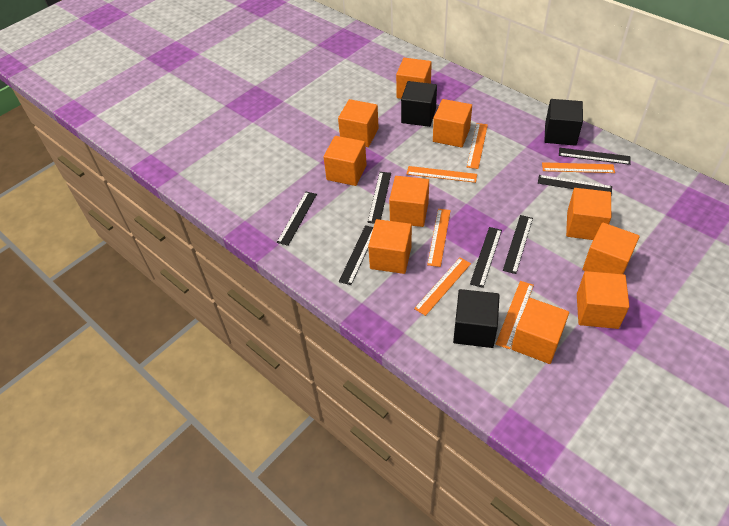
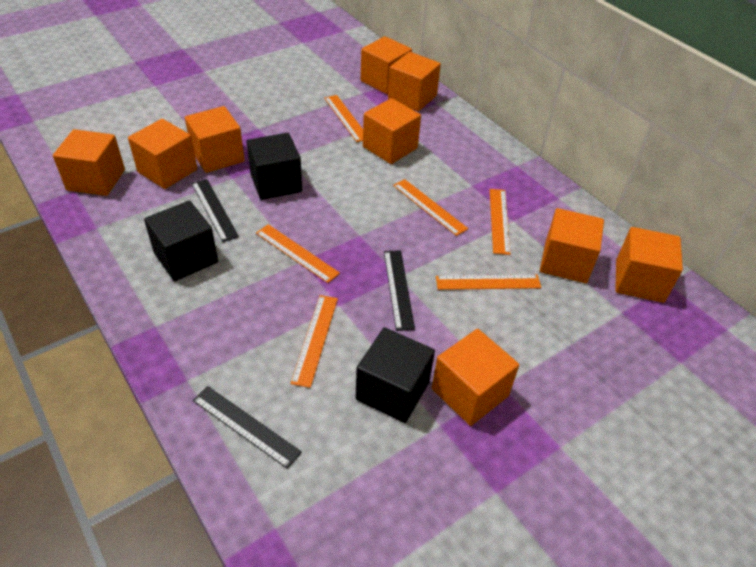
black ruler: [277,191,317,246] [339,225,374,285] [368,172,391,224] [470,227,502,288] [503,215,533,274] [538,175,612,195] [559,148,631,165] = 7 -> [192,179,239,242] [193,386,302,469] [384,250,415,331] = 3
orange cube: [324,136,367,186] [338,99,379,147] [368,219,412,274] [389,176,429,227] [396,58,432,99] [433,99,472,147] [511,298,569,364] [566,188,611,240] [577,271,629,329] [582,223,640,274] = 10 -> [53,129,125,196] [128,119,197,189] [185,106,245,173] [361,36,412,94] [363,98,421,164] [388,52,441,111] [432,329,519,426] [540,208,604,283] [615,227,683,303] = 9

